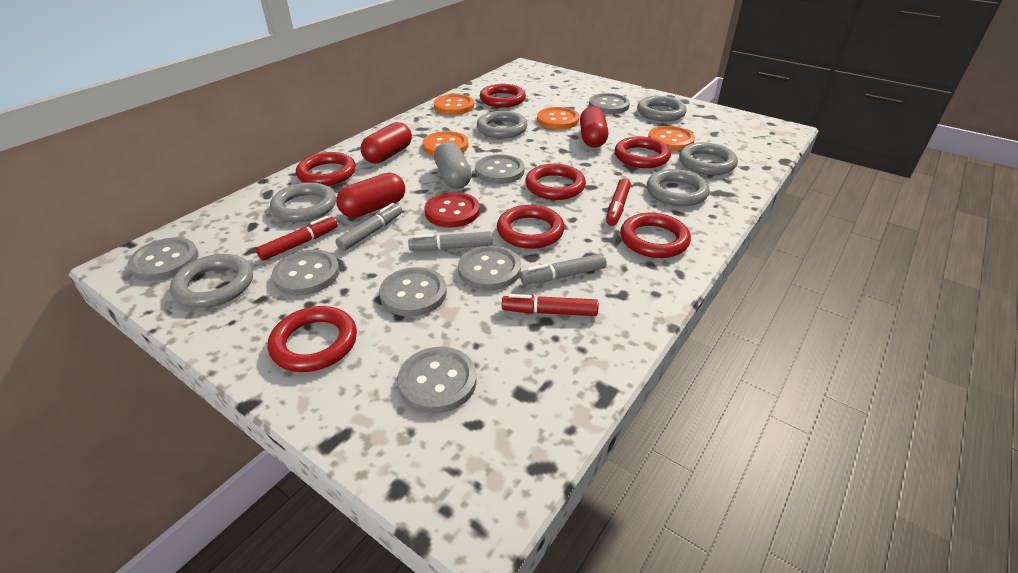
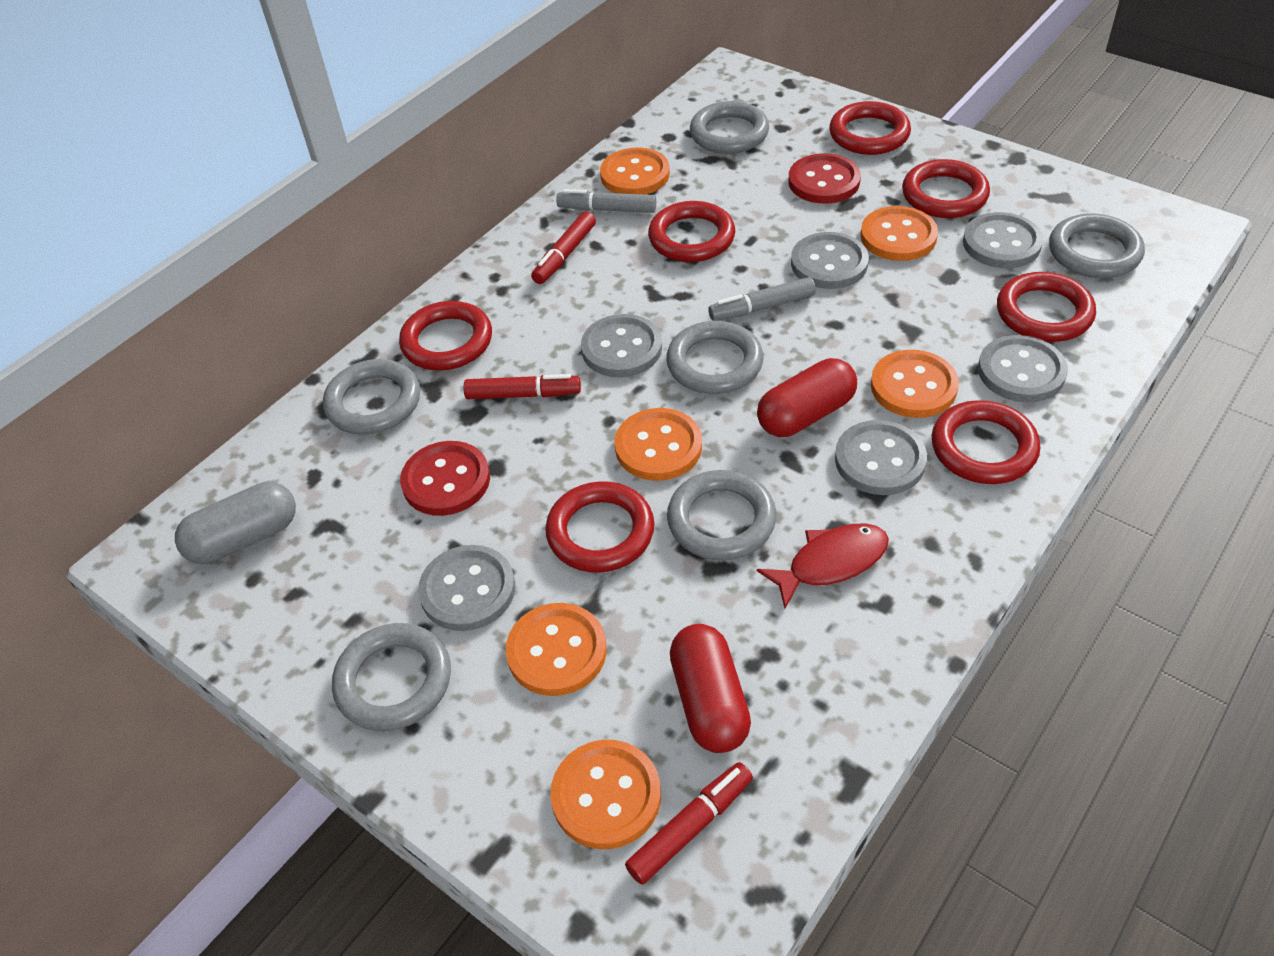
grey button: [127,238,199,281] [272,250,339,296] [379,267,447,317] [397,347,477,414] [458,245,521,290] [475,154,525,184] [589,93,630,114] = 7 -> [418,545,515,631] [581,314,662,377] [791,232,869,289] [835,420,927,495] [963,212,1043,268] [978,335,1068,402] = 6
grey marker: [335,203,402,251] [408,232,493,251] [520,253,606,285] = 3 -> [556,189,656,213] [708,277,816,321] = 2
orange button: [422,131,469,156] [434,94,474,115] [537,107,579,130] [648,126,695,151] = 4 -> [506,603,607,696] [550,740,661,849] [600,147,670,195] [615,408,702,481] [861,206,938,261] [871,350,959,418] = 6
red button: [425,192,480,228] = 1 -> [400,441,490,516] [788,153,861,204] = 2
red capsule: [336,173,405,218] [361,122,412,164] [580,106,608,148] = 3 -> [670,624,751,753] [757,358,857,437] = 2
red fish: none = 0 -> [757,523,889,608] = 1

